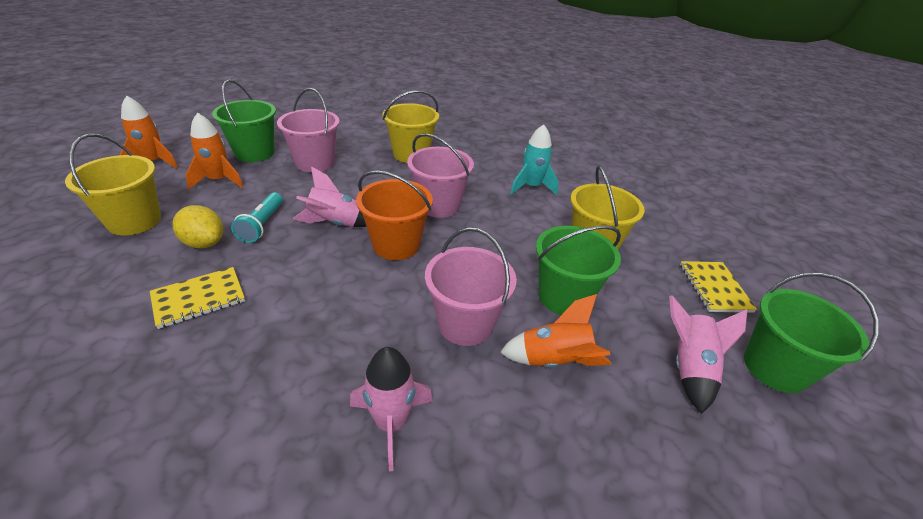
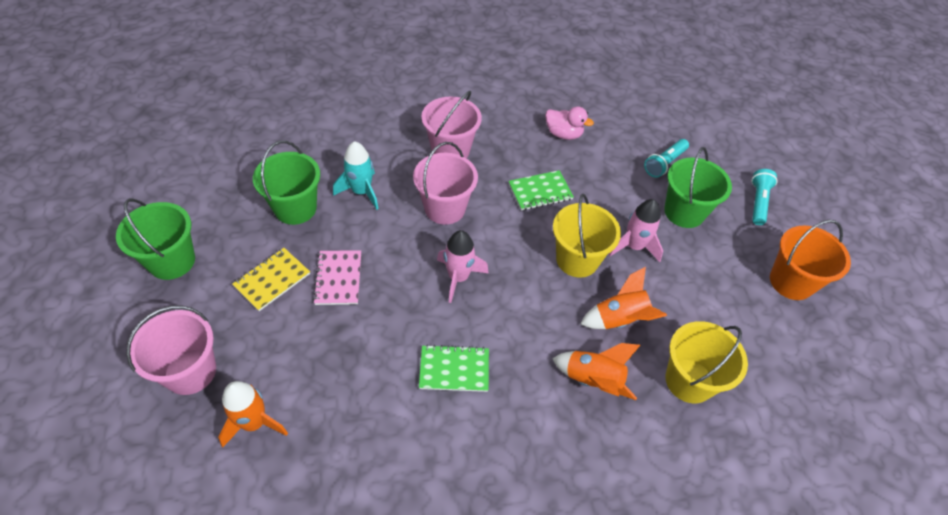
green notebook: none = 0 -> [419,344,489,392] [509,170,574,211] = 2
pink duck: none = 0 -> [545,106,594,140] = 1
pink notebook: none = 0 -> [313,250,361,305] = 1
pink rocket: [293,167,366,227] [350,347,433,471] [669,295,747,414] = 3 -> [437,230,488,303] [609,199,663,262] = 2
turquoise flashlight: [231,193,283,243] = 1 -> [644,139,689,178] [751,169,778,225] = 2
yellow bucket: [65,134,161,235] [383,90,439,163] [570,165,645,250] = 3 -> [553,194,621,278] [665,321,748,403] = 2
yellow lemon: [172,205,223,249] = 1 -> none = 0
yellow notebook: [150,267,245,329] [680,261,757,313] = 2 -> [232,248,310,311] = 1

